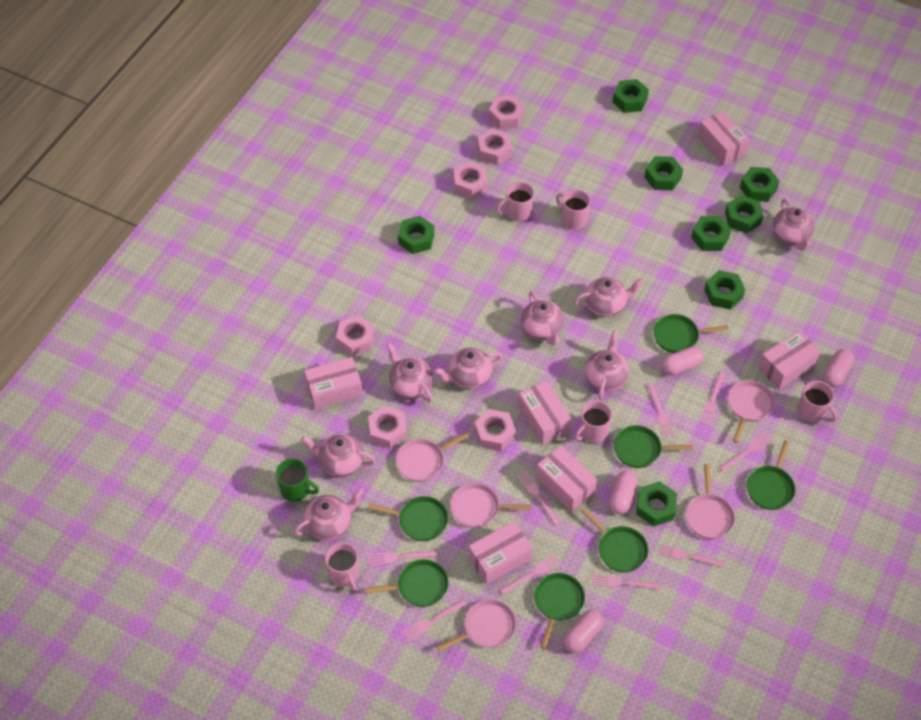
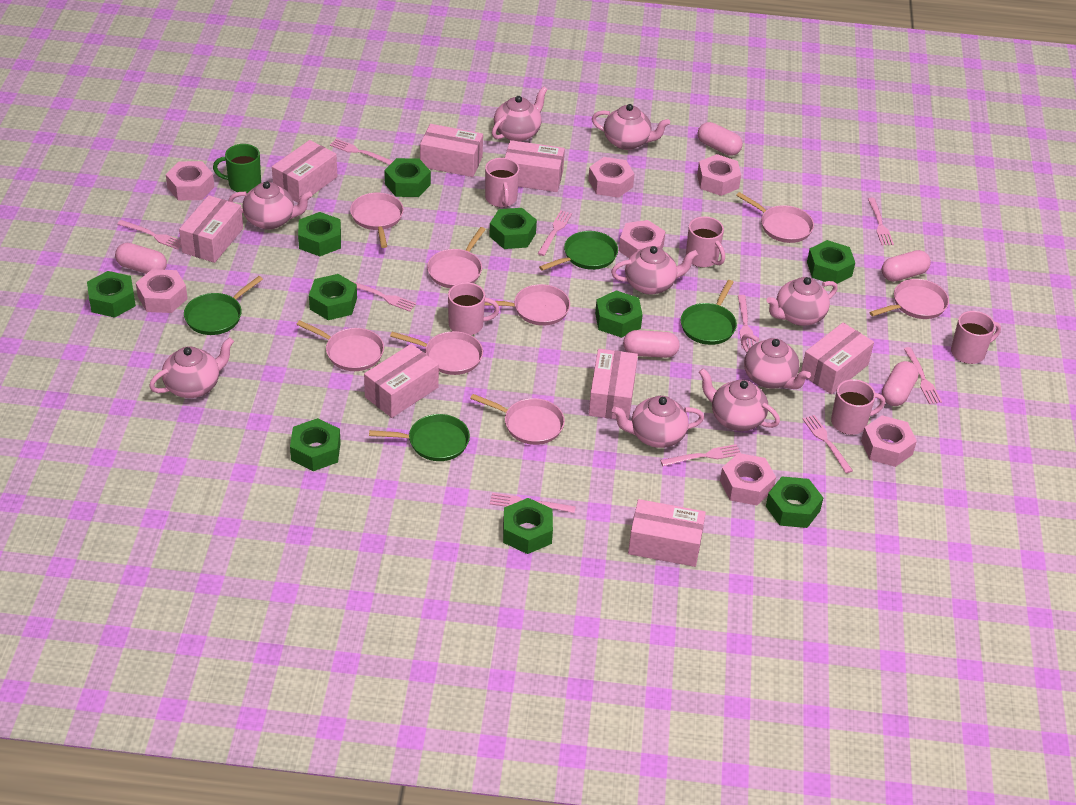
green nut: [398,216,434,254] [613,79,649,113] [636,481,677,527] [644,156,683,191] [691,216,731,251] [704,270,745,310] [725,195,763,233] [740,167,780,202] = 8 -> [87,271,136,318] [290,418,341,471] [298,212,341,256] [309,274,357,320] [384,158,431,197] [489,208,537,249] [503,498,553,554] [595,291,643,338] [766,477,823,528] [807,240,855,284] = 10
green pan: [365,559,449,607] [368,496,448,541] [534,573,585,649] [581,508,648,572] [614,425,693,468] [653,314,729,353] [747,440,795,510] = 7 -> [184,276,263,335] [369,414,470,461] [539,231,618,271] [681,280,737,345] = 4
pink box: [304,357,363,409] [468,521,533,584] [518,380,572,445] [536,446,597,512] [697,111,750,166] [758,330,821,389] = 6 -> [179,195,243,263] [272,140,337,203] [364,344,439,418] [420,124,483,177] [505,140,565,192] [589,349,638,420] [628,499,706,567] [801,323,874,394] = 8
pink capsule: [563,610,604,653] [609,470,638,514] [661,346,704,376] [823,349,854,387] = 4 -> [115,243,167,274] [623,330,680,358] [698,122,743,156] [882,250,931,282] [882,361,919,406] = 5
pink fork: [369,550,437,565] [402,599,467,642] [500,554,562,595] [518,471,561,526] [592,574,661,590] [646,382,675,438] [657,544,726,568] [700,372,725,425] [719,433,772,473] = 9 -> [117,220,181,250] [330,139,393,165] [352,281,416,312] [490,493,576,513] [537,210,572,256] [660,444,741,466] [738,295,754,349] [803,415,853,473] [868,198,894,245] [904,347,942,404] = 10
pink nut: [336,315,375,356] [368,406,407,449] [453,161,487,199] [475,409,516,451] [477,129,512,165] [489,95,525,129] = 6 -> [136,269,188,313] [166,161,214,201] [588,157,634,198] [619,220,666,258] [697,154,741,196] [720,453,776,505] [861,415,917,467] = 7
pink pan: [396,432,469,482] [437,599,516,652] [450,483,531,528] [686,464,735,539] [728,380,775,443] = 5 -> [296,320,384,371] [350,193,404,248] [390,331,483,375] [427,227,486,288] [470,394,565,445] [485,284,570,326] [736,192,814,243] [869,279,949,319] = 8
pink teapot: [294,489,363,540] [301,433,376,477] [387,343,433,402] [434,348,502,389] [521,291,564,345] [574,277,644,317] [585,330,629,399] [773,198,814,251] = 8 -> [149,337,234,398] [228,181,312,229] [492,86,548,142] [592,104,670,150] [611,246,698,295] [612,396,704,448] [699,368,780,431] [741,334,811,389] [767,277,838,326] = 9

